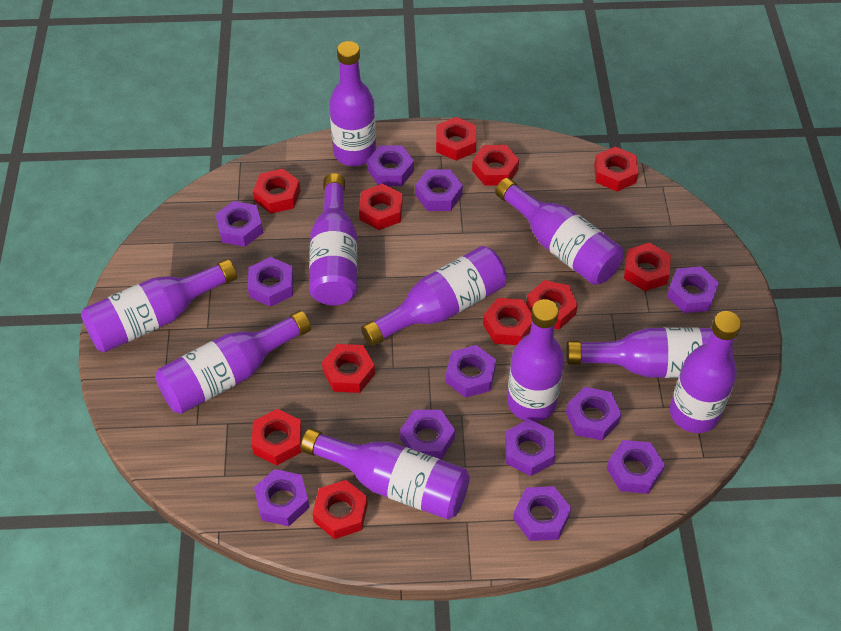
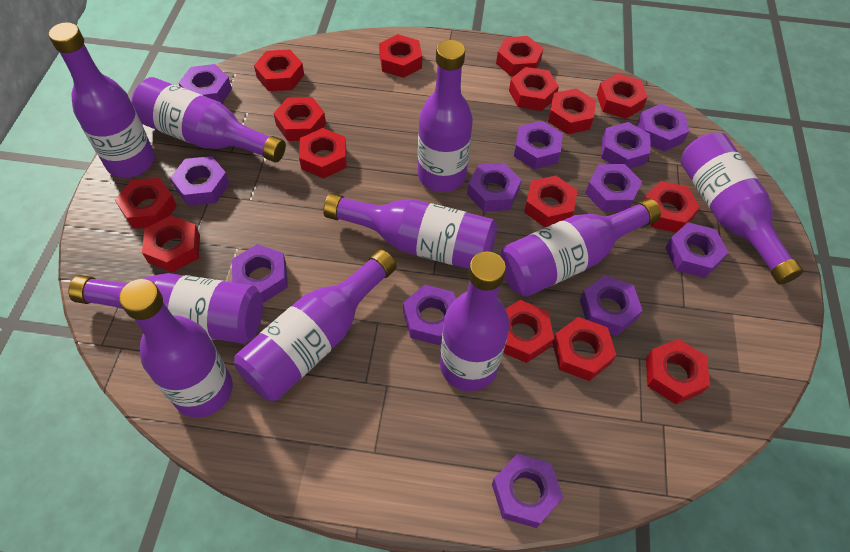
red nut: [252,409,302,465] [253,169,301,214] [312,480,368,539] [322,344,375,393] [359,184,403,230] [436,117,476,161] [472,145,519,186] [483,298,532,345] [526,280,578,330] [594,146,639,191] [624,243,671,291] = 11 -> [115,178,177,229] [142,215,200,273] [254,50,304,91] [273,97,326,141] [299,128,346,178] [379,34,422,78] [496,36,543,77] [503,300,554,363] [509,67,559,111] [524,176,577,227] [548,88,596,134] [552,317,616,381] [597,73,648,119] [643,181,700,233] [646,339,710,404] = 15

